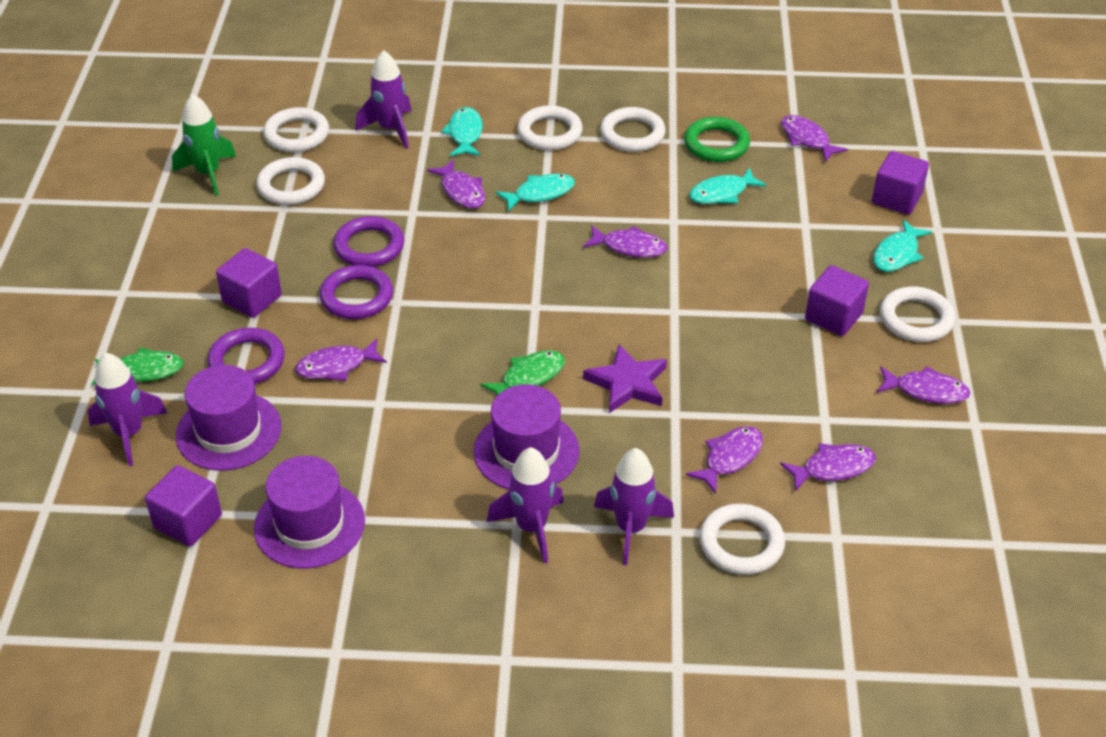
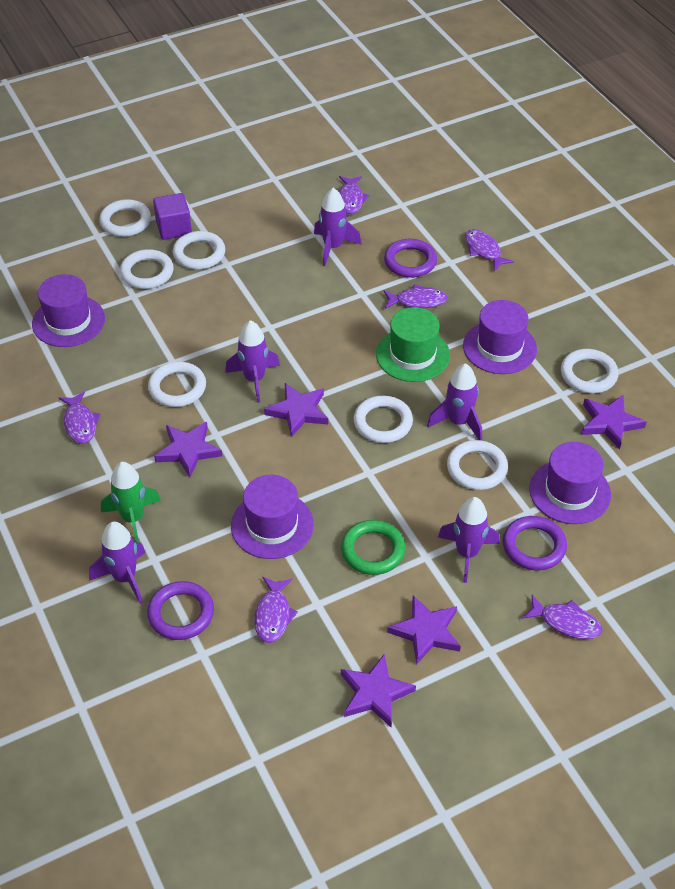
green fish: [92,347,184,385] [480,350,565,396] = 2 -> none = 0
green hat: none = 0 -> [376,307,450,382] = 1
purple cube: [145,465,222,546] [216,248,282,318] [805,265,869,336] [872,151,929,215] = 4 -> [153,193,192,240] = 1
purple fish: [295,338,387,381] [427,160,485,209] [583,225,668,258] [686,426,763,494] [780,443,876,492] [781,115,848,162] [877,366,970,404] = 7 -> [59,391,100,444] [254,577,298,643] [339,176,369,214] [384,284,447,309] [465,229,514,271] [522,594,602,639] = 6
purple hat: [176,365,281,471] [254,456,365,569] [474,384,579,490] = 3 -> [32,274,105,347] [231,475,314,559] [463,300,537,374] [529,442,611,524] = 4
purple rocket: [88,353,167,466] [356,50,412,149] [487,447,564,563] [594,448,674,565] = 4 -> [89,522,146,604] [225,320,280,403] [314,188,361,266] [427,364,482,440] [438,497,499,583] = 5
purple star: [583,344,667,413] = 1 -> [154,422,222,477] [264,383,328,437] [341,654,416,727] [387,596,461,665] [581,395,646,449] = 5
turquoise fish: [441,107,483,156] [496,174,575,211] [689,168,767,204] [873,220,932,272] = 4 -> none = 0
white ring: [257,157,325,205] [263,107,329,152] [517,105,583,150] [600,107,666,152] [700,504,785,575] [880,287,955,342] = 6 -> [99,199,151,237] [120,249,174,289] [148,362,206,407] [173,231,225,270] [354,396,413,443] [447,440,508,490] [561,349,619,393] = 7

